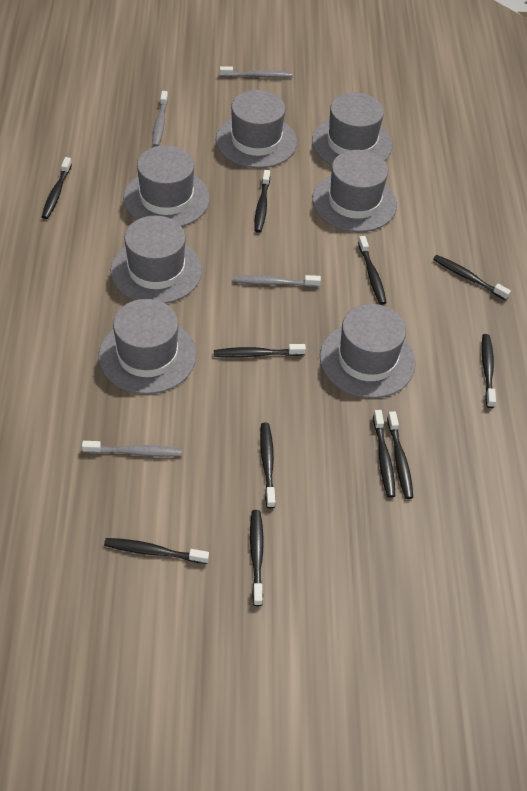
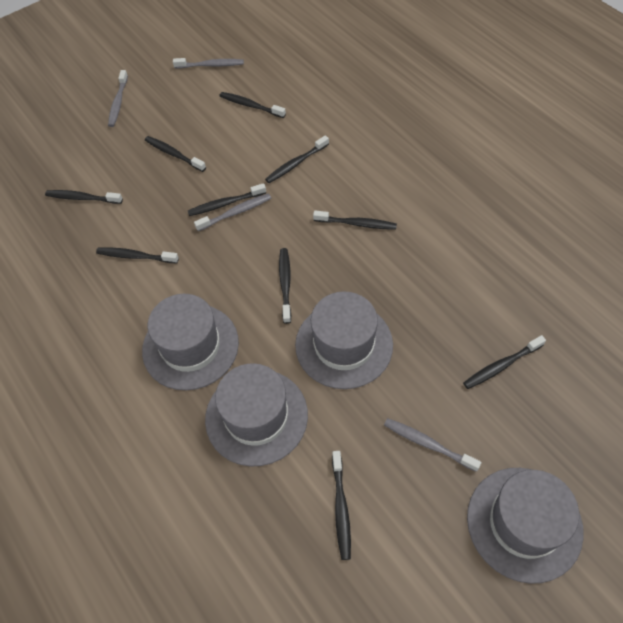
black toothbrush: [42,157,72,219] [104,538,209,564] [214,344,306,358] [250,510,264,606] [255,170,270,233] [260,423,276,508] [358,236,387,305] [373,410,395,498] [387,411,413,499] [433,255,511,300] [482,334,496,408] = 11 -> [45,190,123,204] [96,247,179,263] [145,136,206,172] [188,183,266,216] [220,92,286,118] [265,135,329,183] [279,248,291,324] [313,211,397,230] [332,451,351,560] [463,335,546,389] = 10
grey hat: [99,299,196,394] [110,216,202,304] [123,145,210,227] [216,90,297,168] [312,92,392,165] [312,150,397,232] [320,304,416,398] = 7 -> [142,294,239,390] [205,363,308,466] [295,291,393,389] [467,468,584,584] = 4

